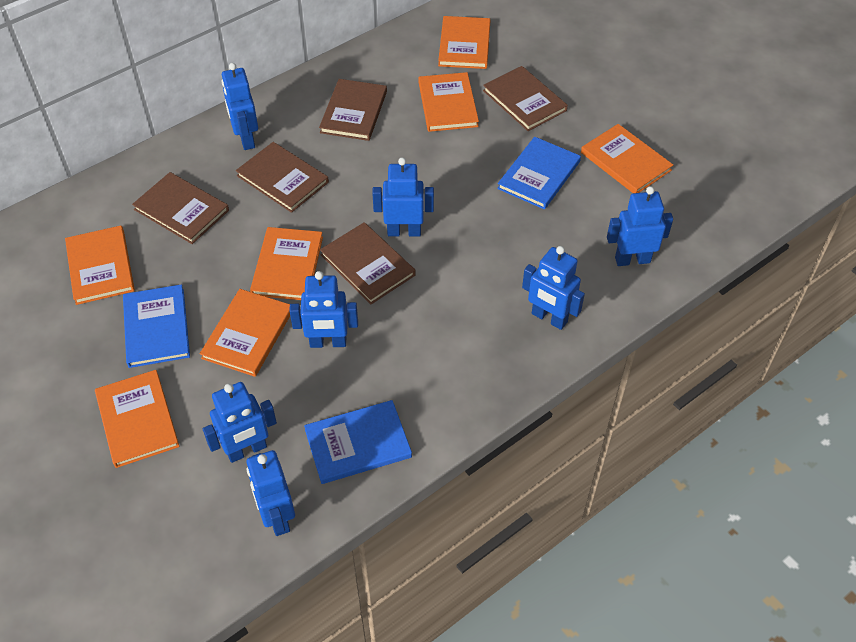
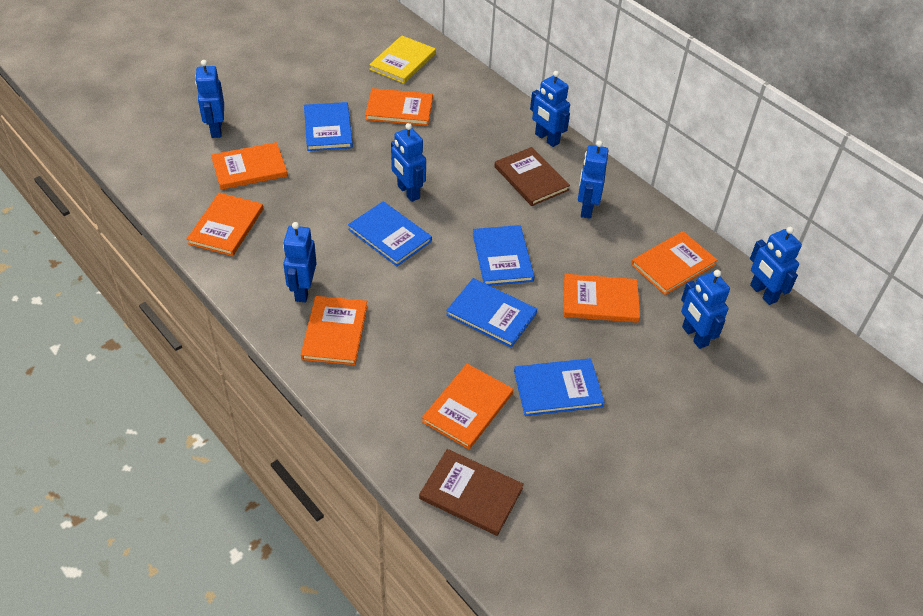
blue book: [123,284,190,368] [304,400,412,484] [497,137,581,210] = 3 -> [304,102,353,151] [348,201,432,266] [446,278,537,348] [473,225,534,286] [514,358,605,416] = 5
brown book: [132,172,229,244] [236,142,329,213] [319,79,387,141] [320,222,416,304] [483,66,568,131] = 5 -> [419,449,524,536] [494,147,570,206] = 2
yellow book: none = 0 -> [369,35,436,84] = 1

